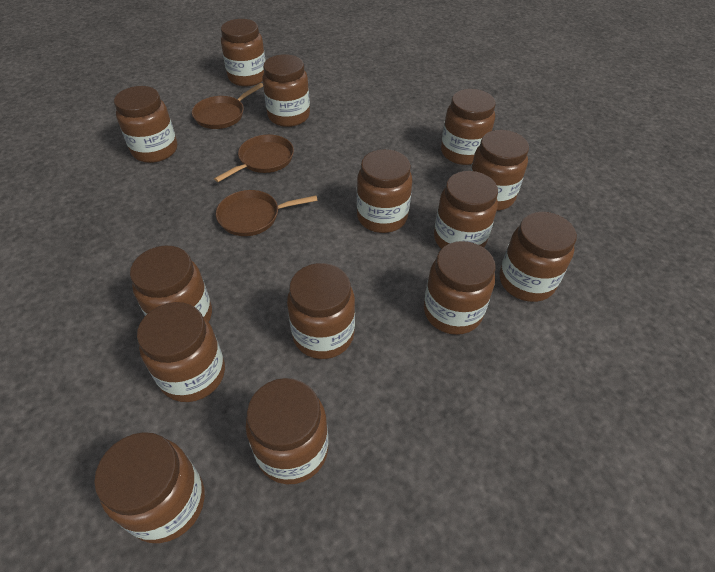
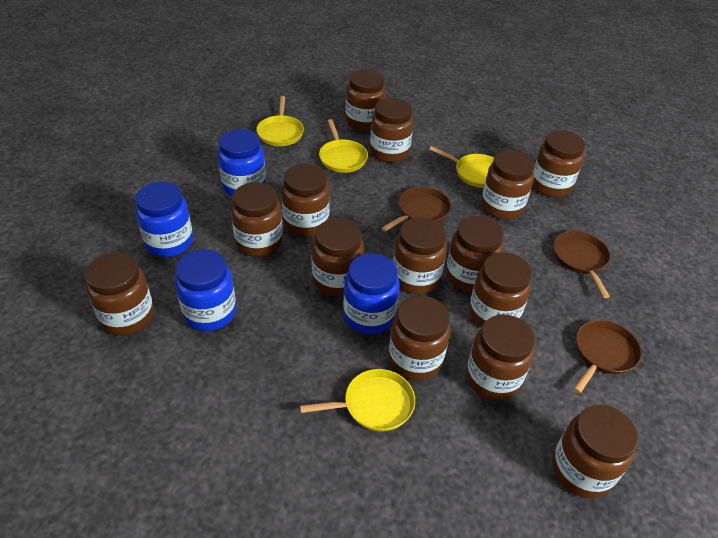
blue jar: none = 0 -> [135,182,193,257] [175,249,236,331] [218,129,266,197] [343,253,400,334] = 4
yellow pan: none = 0 -> [256,96,304,146] [300,369,415,432] [319,119,368,173] [429,146,494,188] = 4

